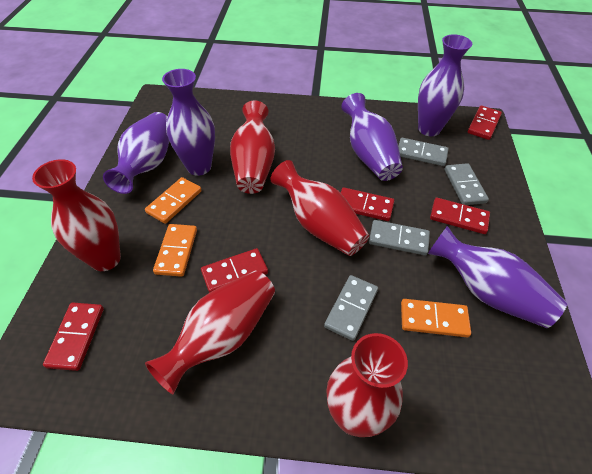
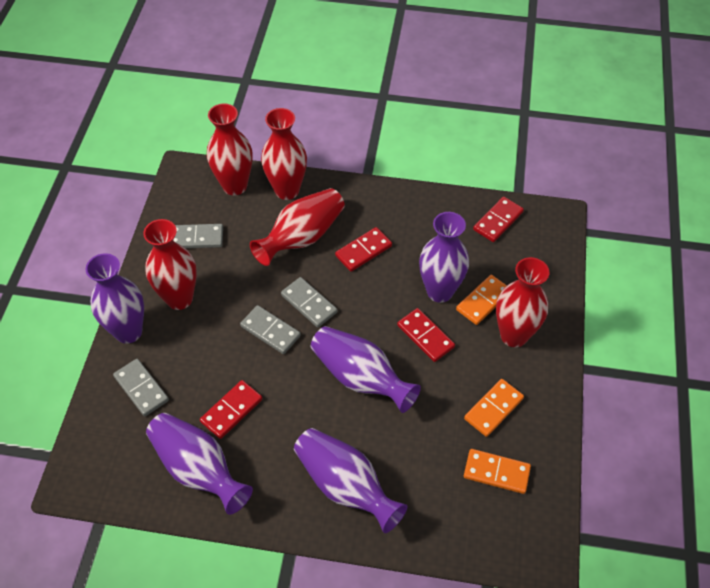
red domino: [43,303,104,371] [201,248,268,293] [341,187,394,221] [430,198,490,234] [468,106,502,140] = 5 -> [200,380,262,439] [335,227,392,272] [397,308,455,362] [473,197,524,242] = 4

